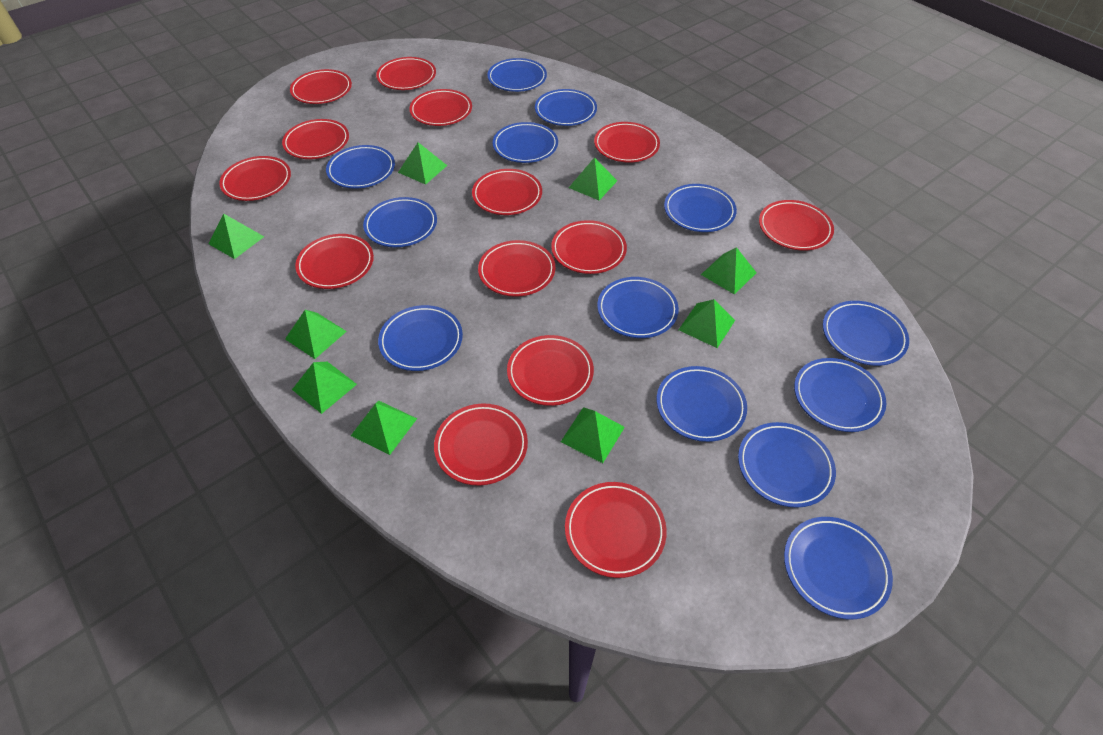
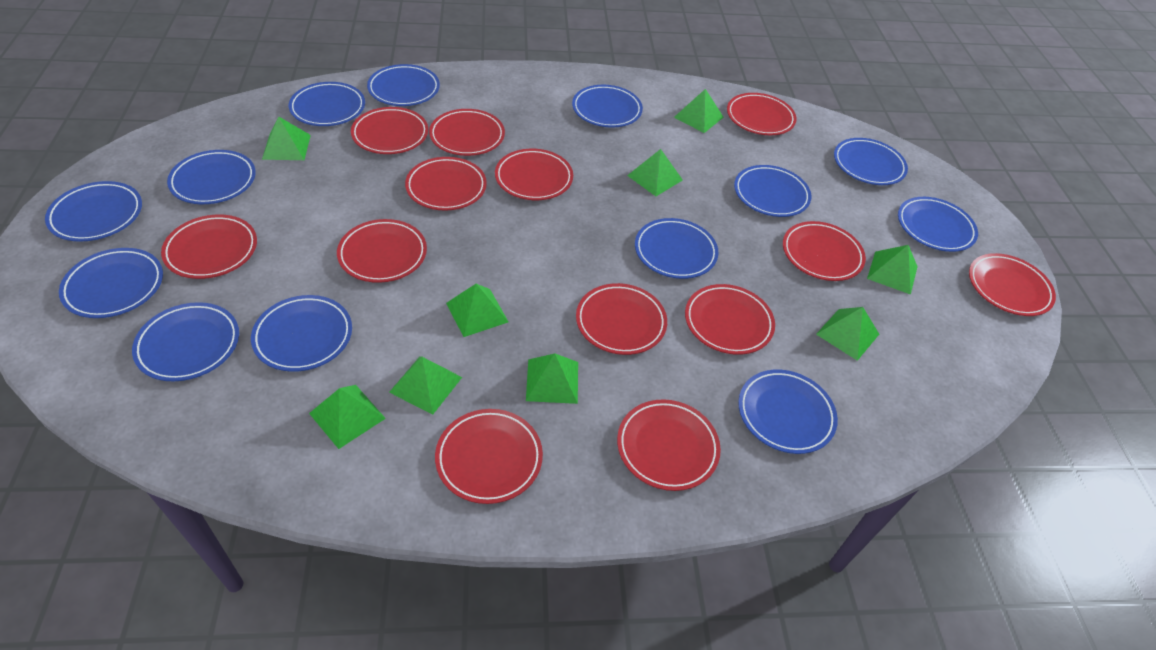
red plate: [219,156,291,201] [282,119,349,159] [290,69,352,104] [295,234,374,289] [376,57,436,90] [409,89,472,126] [434,404,528,486] [472,169,542,215] [478,240,555,297] [507,335,594,406] [551,220,627,274] [565,482,667,578] [594,122,660,162] [759,200,834,251] = 14 -> [161,215,257,279] [337,219,427,283] [351,107,428,154] [405,157,487,211] [429,109,505,156] [435,409,543,504] [495,149,573,200] [576,283,667,355] [617,399,721,491] [685,284,775,355] [727,93,797,135] [783,221,866,281] [969,253,1056,316] = 13

